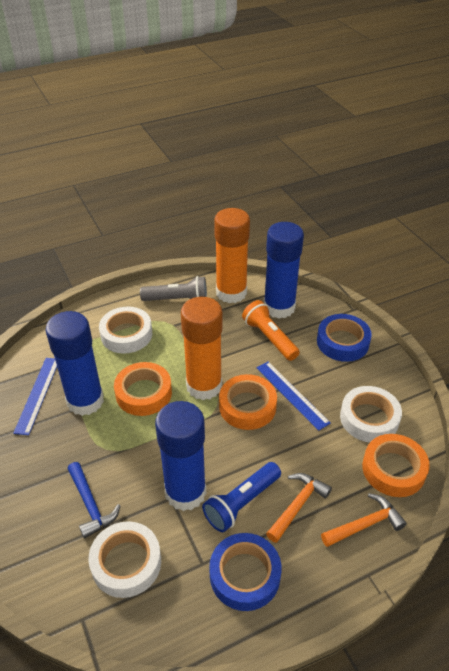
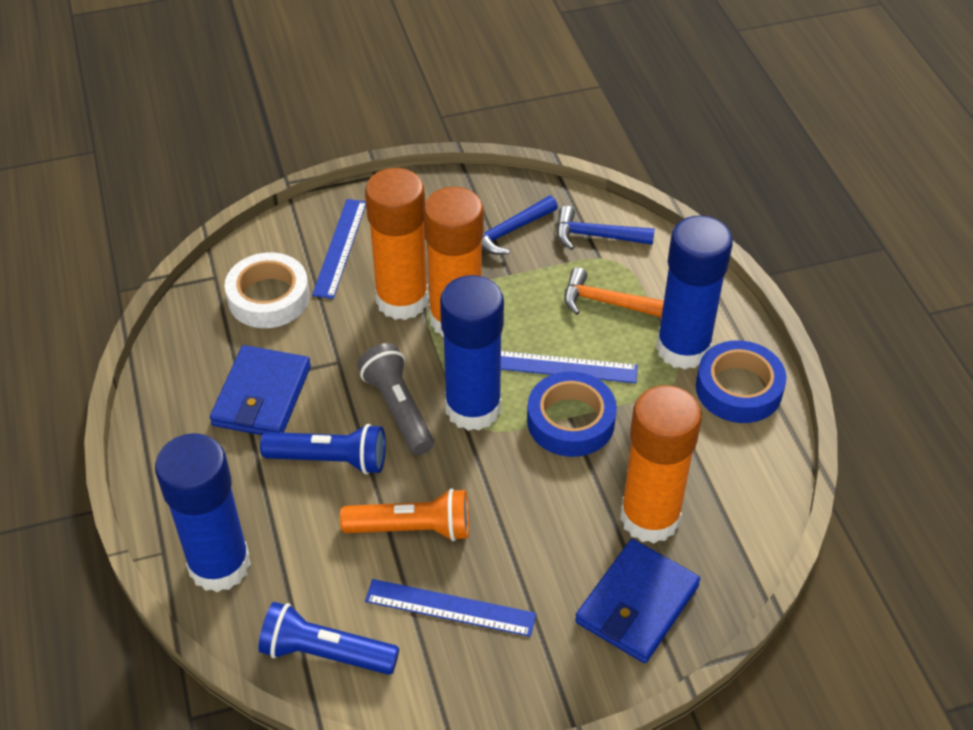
blue flashlight: [202,462,281,532] = 1 -> [258,602,399,675] [260,424,386,475] = 2
blue hammer: [68,462,121,539] = 1 -> [481,196,558,255] [557,206,655,250] = 2
blue ruler: [13,358,57,435] [257,362,331,431] = 2 -> [312,199,366,299] [365,579,536,637] [501,351,638,383] = 3
blue wallet: none = 0 -> [210,345,311,435] [575,539,700,663] = 2
orange glue stick: [181,297,222,400] [214,208,250,303] = 2 -> [365,168,429,320] [423,187,484,337] [620,385,702,543] = 3
orange hammer: [266,473,332,543] [321,493,407,547] = 2 -> [564,267,664,317] = 1
orange tape: [114,362,172,416] [219,374,277,430] [362,434,430,497] = 3 -> none = 0
white tape: [88,521,161,598] [99,307,152,354] [340,386,402,442] = 3 -> [225,252,310,328] = 1

